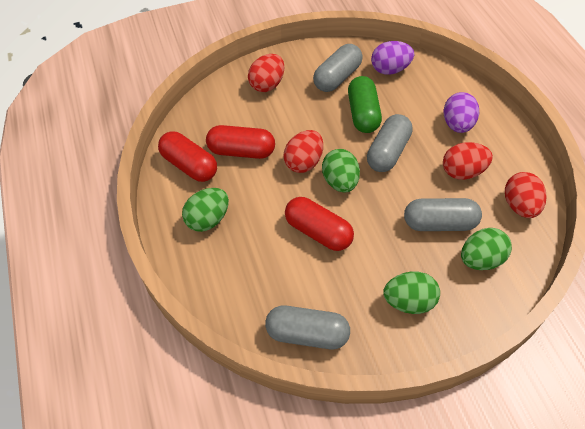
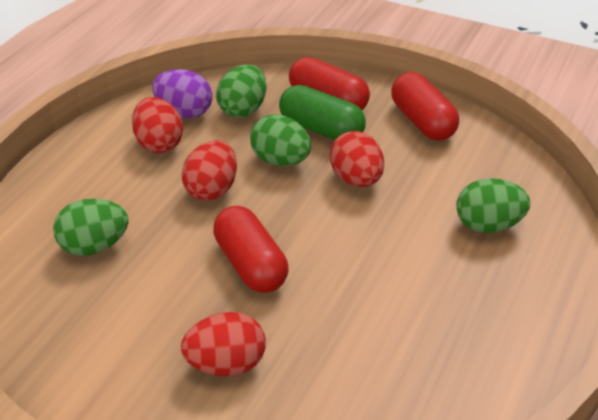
grey capsule: [265,306,350,349] [313,44,363,92] [367,114,413,172] [404,198,482,231] = 4 -> none = 0
purple egg: [371,41,414,75] [444,92,479,133] = 2 -> [152,69,212,119] = 1

